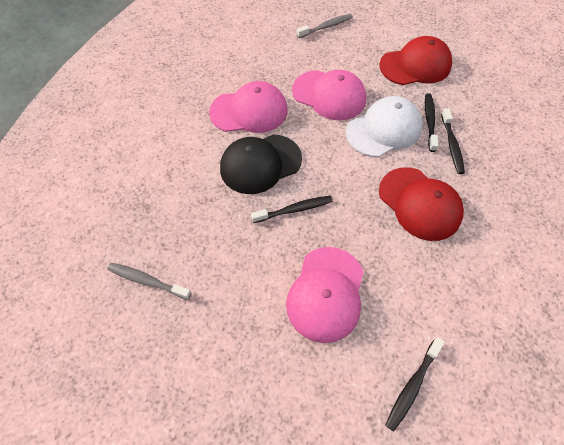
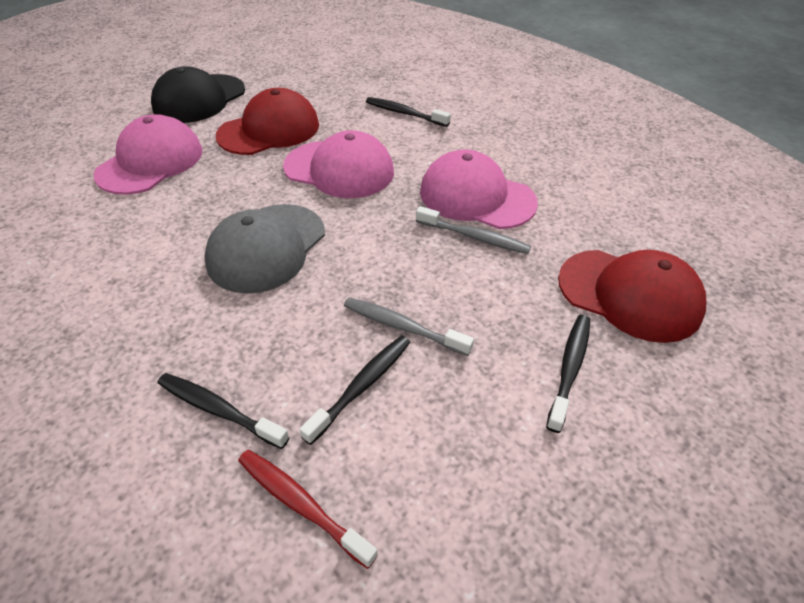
grey cap: none = 0 -> [204,204,325,294] = 1
red toothbrush: none = 0 -> [238,450,378,569] = 1
white cap: [346,96,423,157] = 1 -> none = 0

